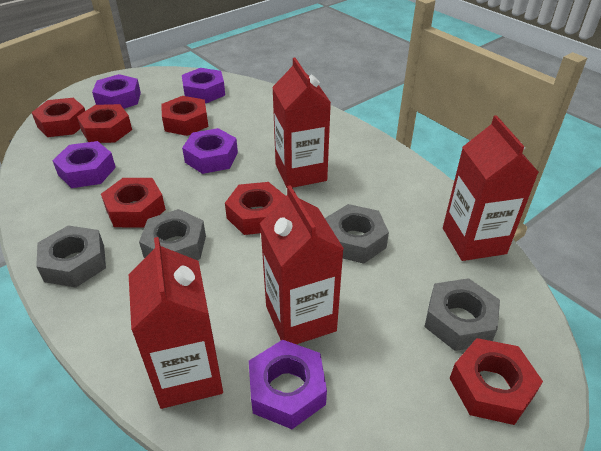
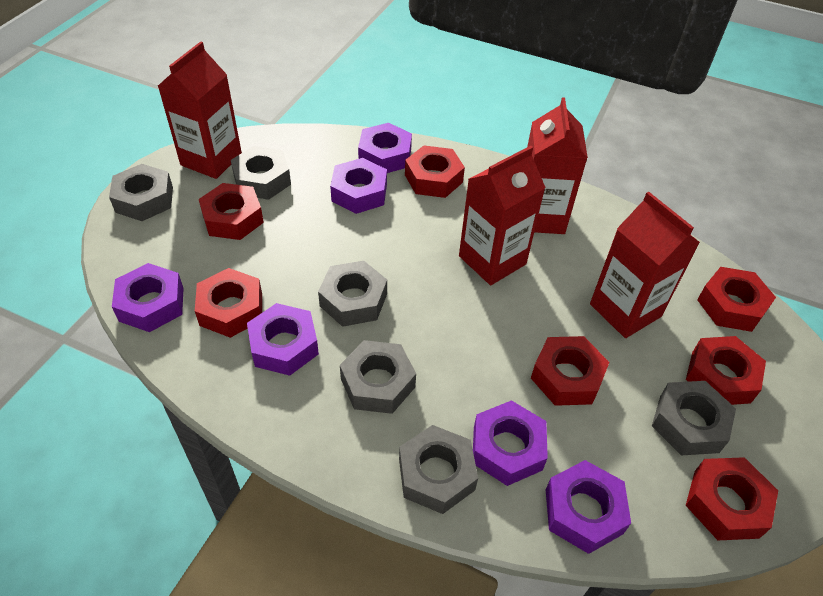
grey nut: [36,225,106,288] [139,209,206,260] [325,204,389,264] [424,278,500,351] = 4 -> [109,164,173,221] [231,146,291,200] [318,261,387,327] [340,340,416,414] [399,425,478,514] [652,381,736,455] = 6
purple nut: [52,141,116,188] [92,74,141,109] [182,68,225,103] [182,128,238,174] [249,340,327,429] = 5 -> [112,263,183,332] [247,303,319,376] [330,158,387,214] [358,123,412,173] [473,400,548,486] [546,460,631,554] = 6
red nut: [31,98,85,137] [77,104,132,143] [101,178,166,228] [161,96,208,136] [225,182,286,235] [449,338,543,425] = 6 -> [195,268,262,338] [199,183,264,240] [405,145,465,198] [531,336,609,406] [686,336,766,405] [686,457,778,540] [697,267,776,332] = 7

